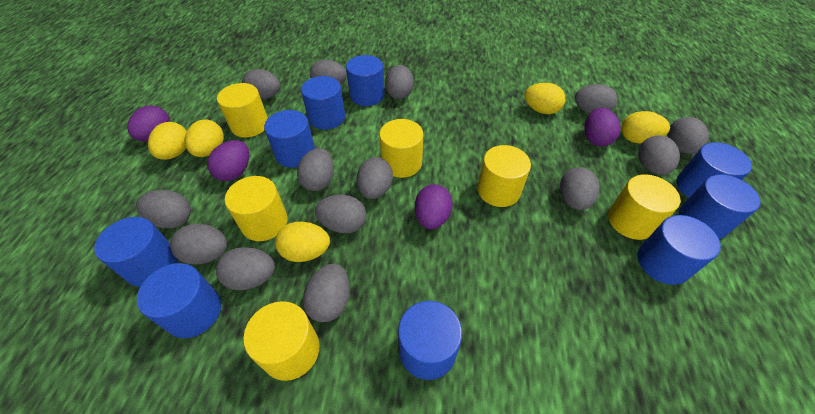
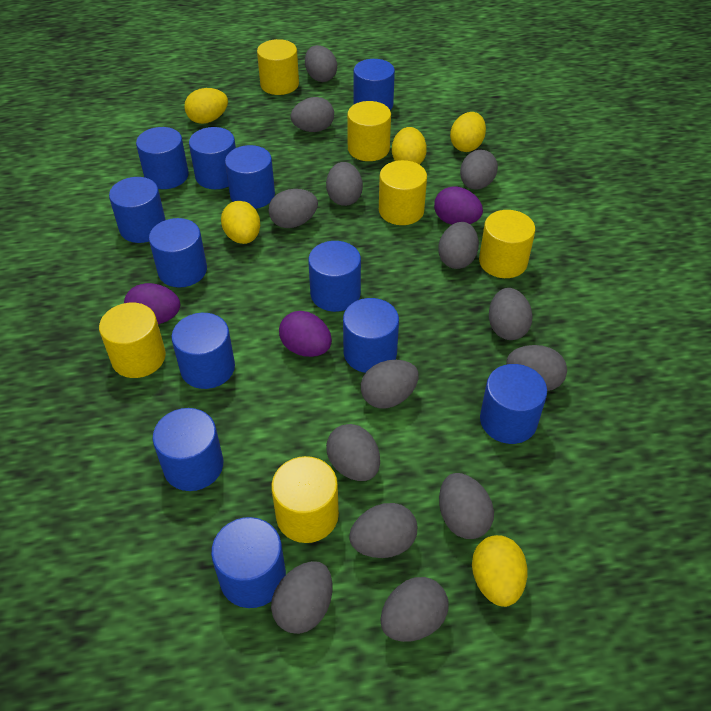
blue cylinder: [94,217,178,287] [137,263,221,338] [264,110,315,168] [301,76,345,130] [346,55,385,106] [398,301,462,380] [638,215,721,285] [676,142,752,198] [679,174,761,239] = 9 -> [109,177,166,243] [136,127,189,189] [149,218,207,287] [152,408,223,491] [171,313,235,389] [189,127,236,189] [211,517,286,608] [225,145,275,209] [308,241,361,312] [343,298,399,373] [354,59,395,110] [480,364,547,444] = 12
purple egg: [127,106,170,141] [207,140,249,181] [415,184,453,229] [584,108,621,146] = 4 -> [124,283,180,324] [279,311,332,357] [434,187,483,225] = 3

